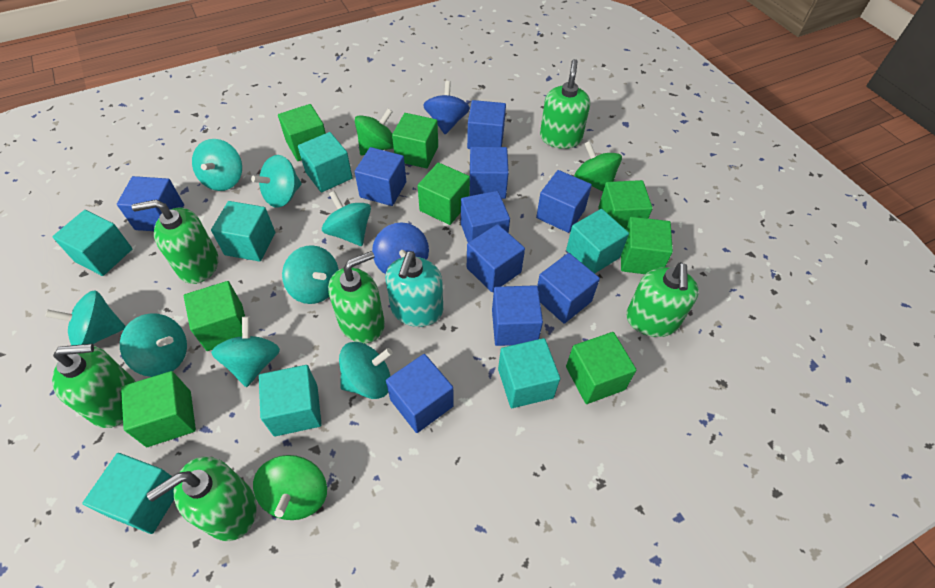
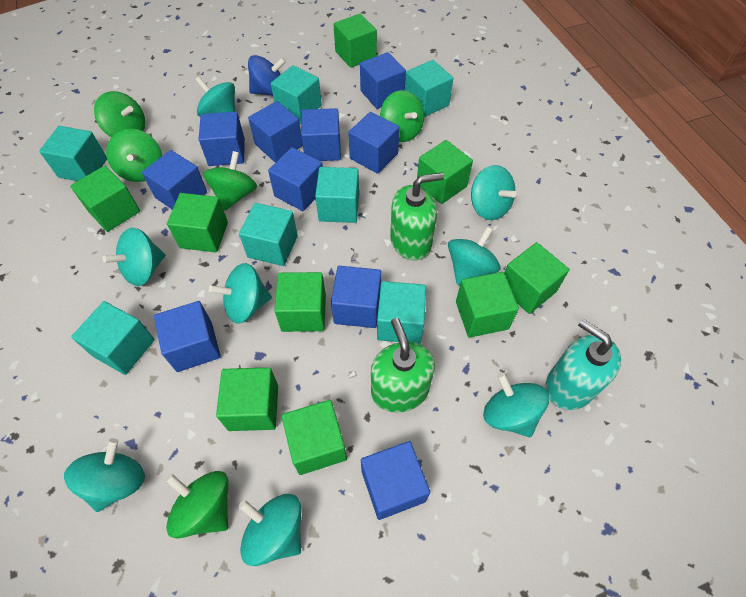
blue spinning top: [372,222,429,274] [423,81,470,134] = 2 -> [248,55,286,96] = 1
green cube: [121,371,196,447] [184,281,245,351] [278,104,326,161] [392,113,438,168] [417,162,470,225] [566,332,636,404] [598,180,653,229] [621,217,673,274] = 8 -> [70,166,140,232] [167,193,228,253] [216,367,278,431] [274,272,326,332] [281,400,347,475] [333,14,377,68] [417,140,473,204] [456,272,519,338] [504,242,570,314] = 9
green soap dispenser: [52,344,136,428] [132,200,218,284] [147,456,257,541] [328,251,385,343] [540,59,590,149] [626,262,699,337] = 6 -> [371,318,435,413] [390,172,444,260] = 2
green spinning top: [253,455,327,520] [355,109,394,155] [574,141,622,191] = 3 -> [94,91,145,137] [106,129,162,182] [165,471,228,539] [203,151,257,211] [380,90,424,142] = 5

